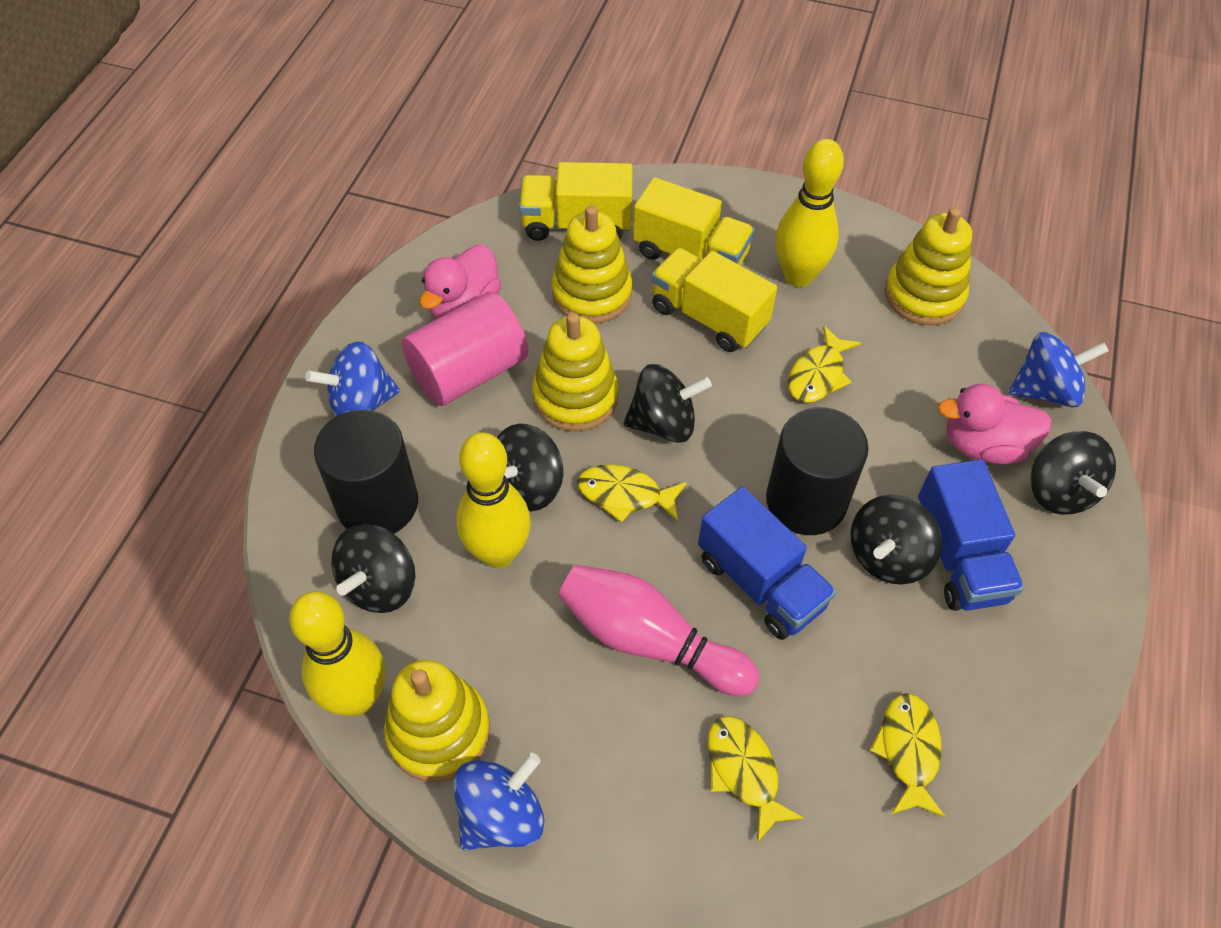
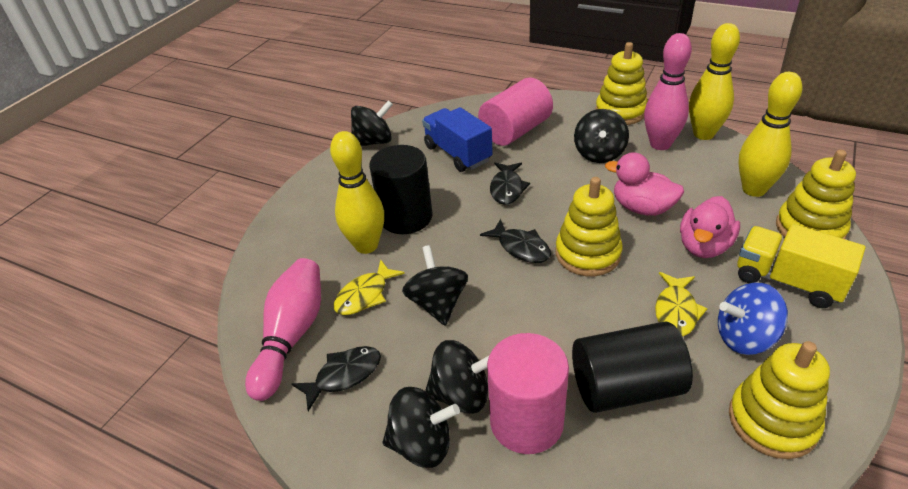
black fish: none = 0 -> [292,346,381,411] [480,219,551,263] [490,162,530,205] = 3
blue spinning top: [305,341,400,417] [453,753,544,850] [1009,332,1109,408] = 3 -> [718,282,788,355] = 1
blue truck: [698,487,836,640] [918,459,1024,611] = 2 -> [422,107,493,172] = 1
pink bowling pin: [558,565,759,696] = 1 -> [245,258,321,401] [644,33,692,150] = 2
pink cylinder: [402,292,528,406] = 1 -> [478,78,553,146] [487,333,569,454] = 2
yellow fish: [578,464,687,523] [708,716,804,842] [788,326,861,403] [870,693,946,818] = 4 -> [333,259,405,315] [655,272,708,337] = 2
yellow truck: [519,162,633,241] [633,177,755,266] [651,248,777,352] = 3 -> [737,224,865,308] = 1

